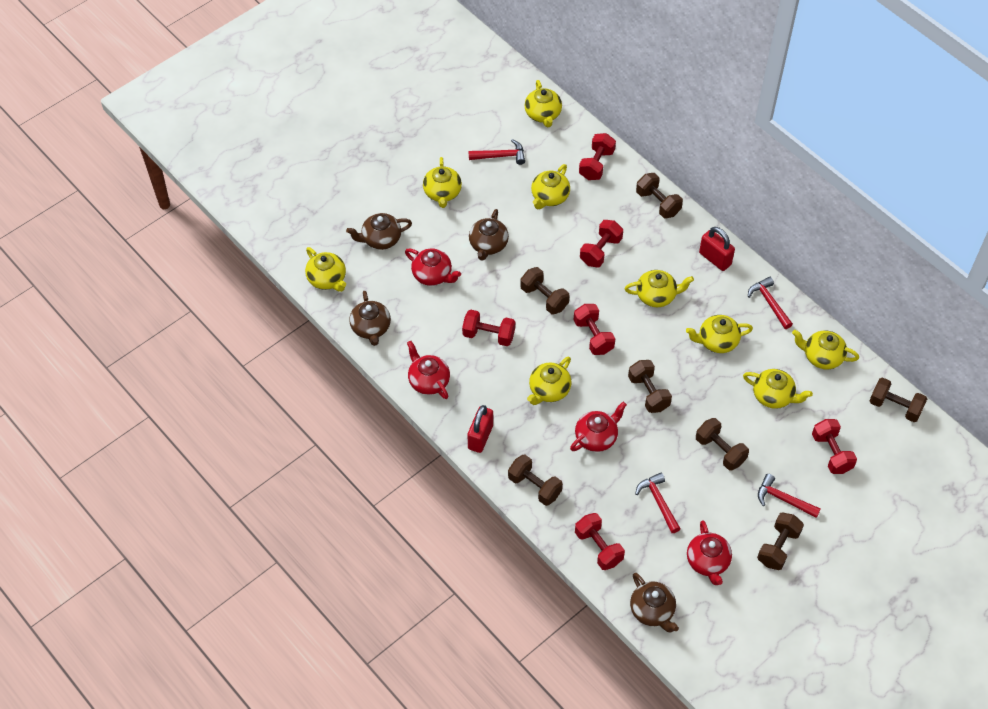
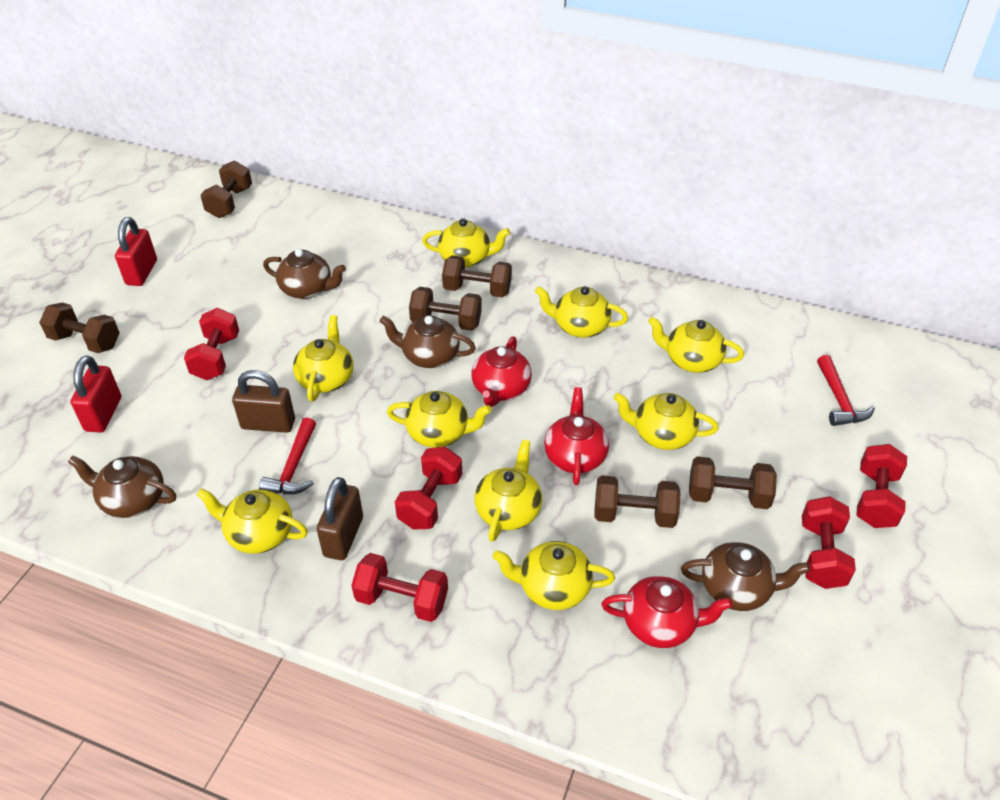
brown dumbbell: [508,454,563,506] [520,267,569,315] [628,360,672,413] [636,173,683,218] [696,418,749,470] [757,512,804,570] [869,378,927,422] = 7 -> [39,303,120,353] [200,161,252,218] [409,287,482,331] [442,255,512,298] [595,475,680,528] [689,456,777,509] = 6
brown padlock: none = 0 -> [232,370,295,433] [317,477,363,560] = 2
red dumbbell: [462,309,515,346] [574,304,615,355] [575,513,625,570] [579,133,616,180] [580,220,623,267] [812,419,857,474] = 6 -> [184,308,239,380] [351,553,448,622] [395,447,462,530] [802,496,856,589] [856,444,907,528] = 5
red hammer: [469,139,525,165] [635,472,681,533] [748,277,793,329] [758,474,821,518] = 4 -> [259,418,316,494] [817,355,875,426] = 2
red teapot: [405,248,461,286] [407,341,450,399] [570,402,627,452] [687,520,732,585] = 4 -> [471,336,532,407] [544,387,609,485] [601,576,733,648] = 3

